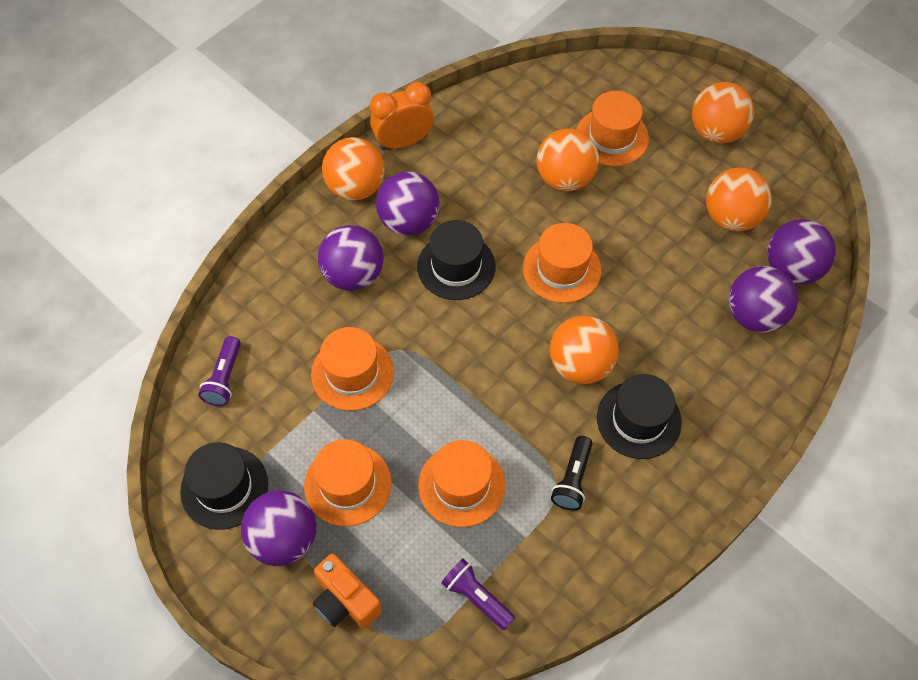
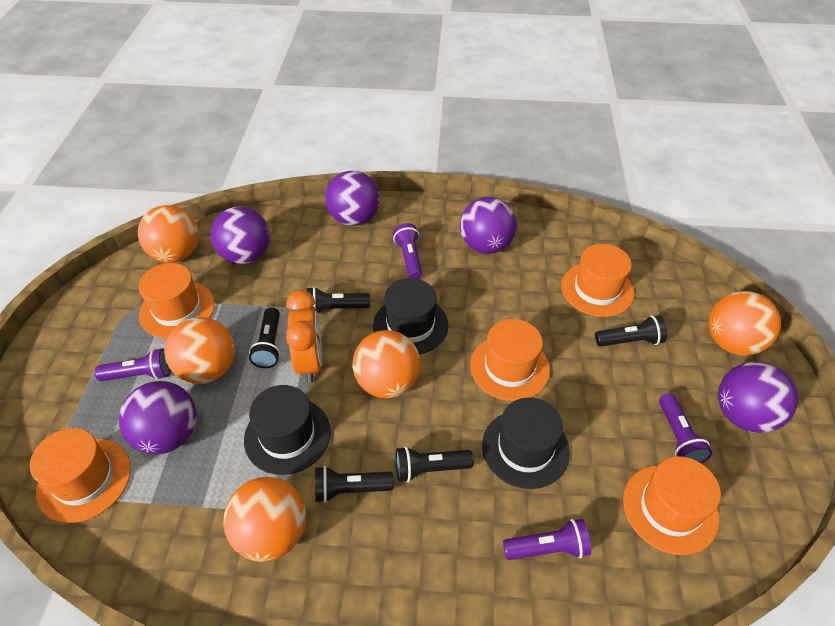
black flashlight: [551,436,593,510] = 1 -> [249,307,280,368] [306,287,370,313] [315,466,394,503] [395,446,474,482] [595,315,667,347] = 5
orange camera: [313,554,382,629] = 1 -> none = 0
purple flashlight: [198,336,241,406] [441,559,515,630] = 2 -> [95,349,171,381] [393,223,422,279] [503,519,591,560] [659,393,712,463] = 4

